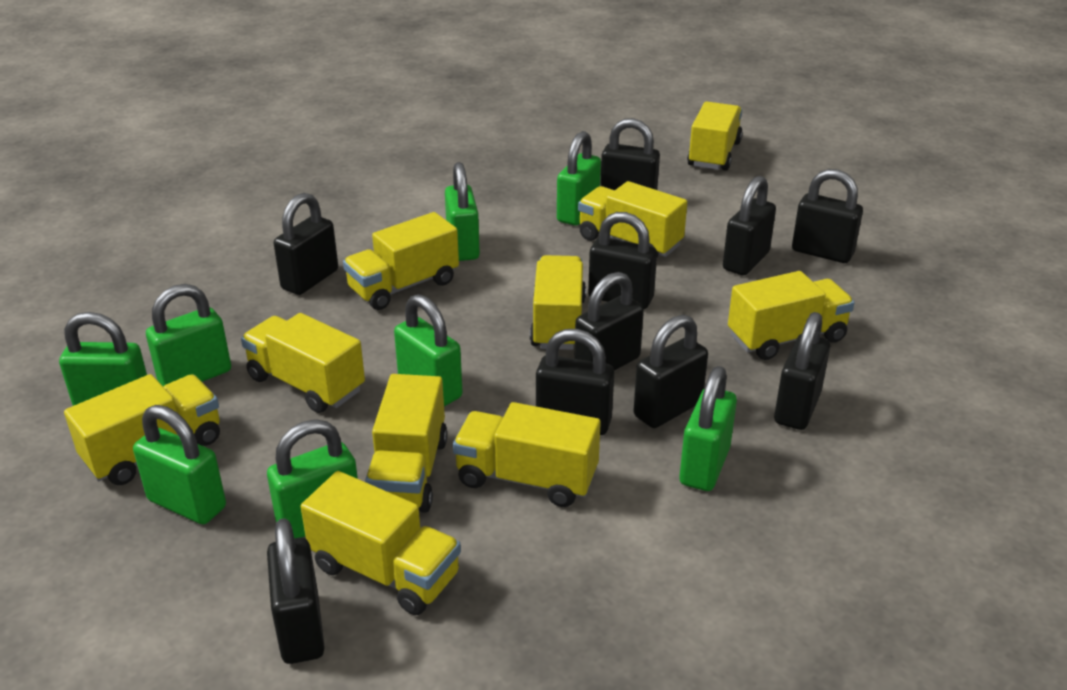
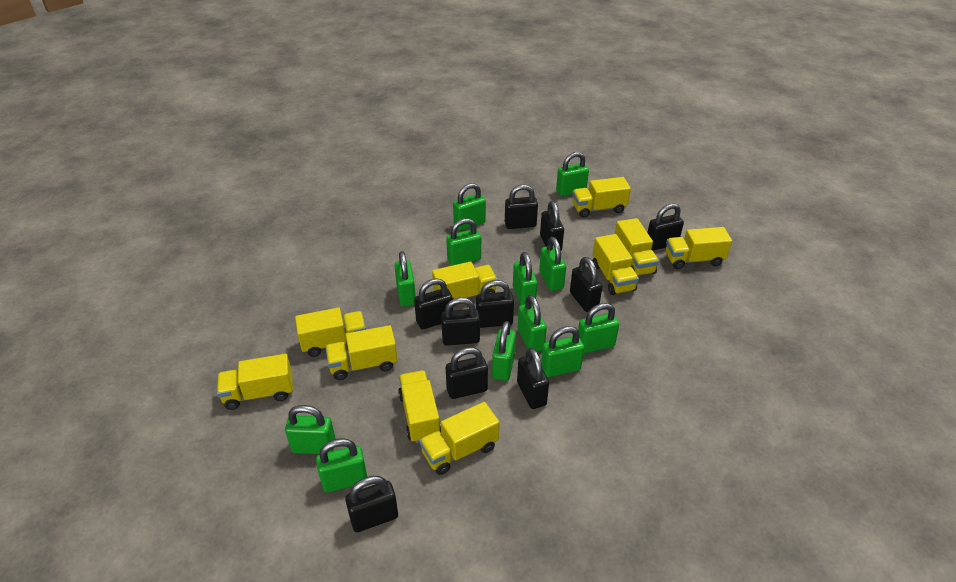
green padlock: [59,312,147,406] [133,405,226,524] [146,284,231,386] [267,419,358,538] [394,294,463,406] [445,162,480,261] [557,131,601,225] [680,366,737,491] = 8 -> [285,405,336,454] [316,438,367,493] [394,251,416,307] [446,218,481,266] [453,183,486,230] [492,321,516,381] [513,252,537,306] [518,295,547,352] [539,237,566,291] [541,326,584,377] [556,152,589,196] [578,303,619,353] = 12

